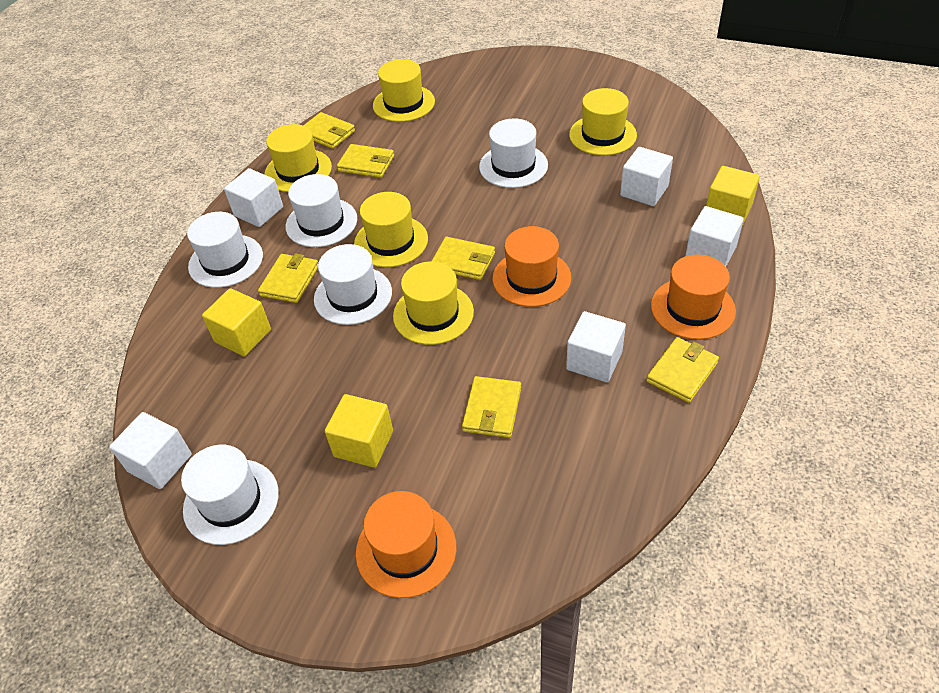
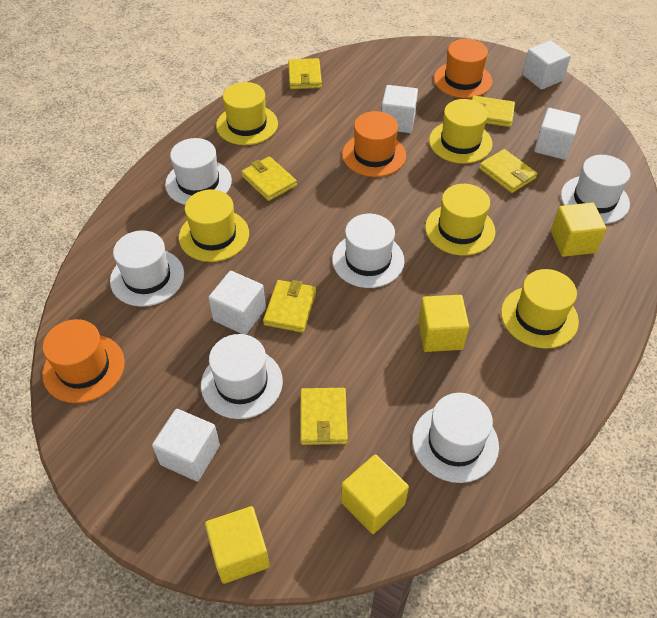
white hat: [181,445,279,545] [187,212,263,288] [286,174,357,247] [314,244,392,325] [479,118,548,188] = 5 -> [110,230,184,307] [165,138,232,205] [201,334,283,419] [332,214,404,288] [412,393,499,483] [561,155,630,224] = 6
yellow cube: [202,288,271,356] [325,394,393,468] [706,166,760,226] = 3 -> [205,506,270,584] [341,454,409,534] [418,295,469,352] [551,202,607,257] = 4

